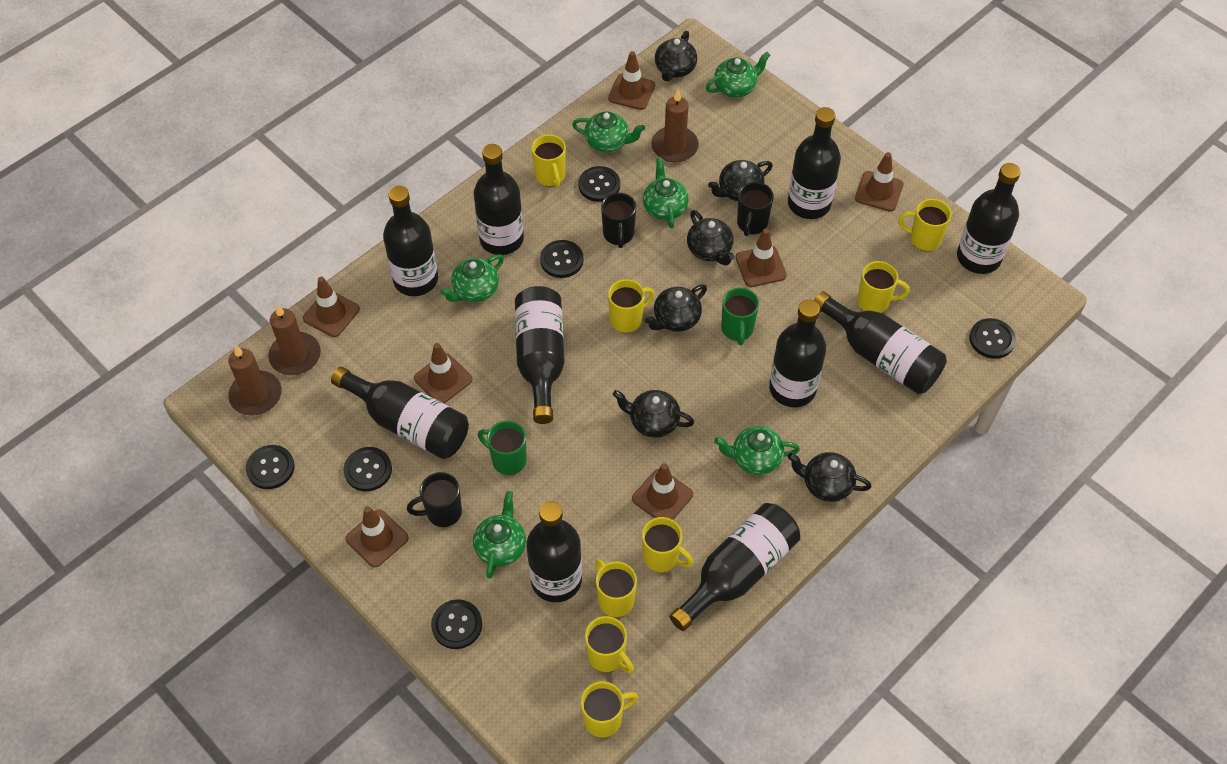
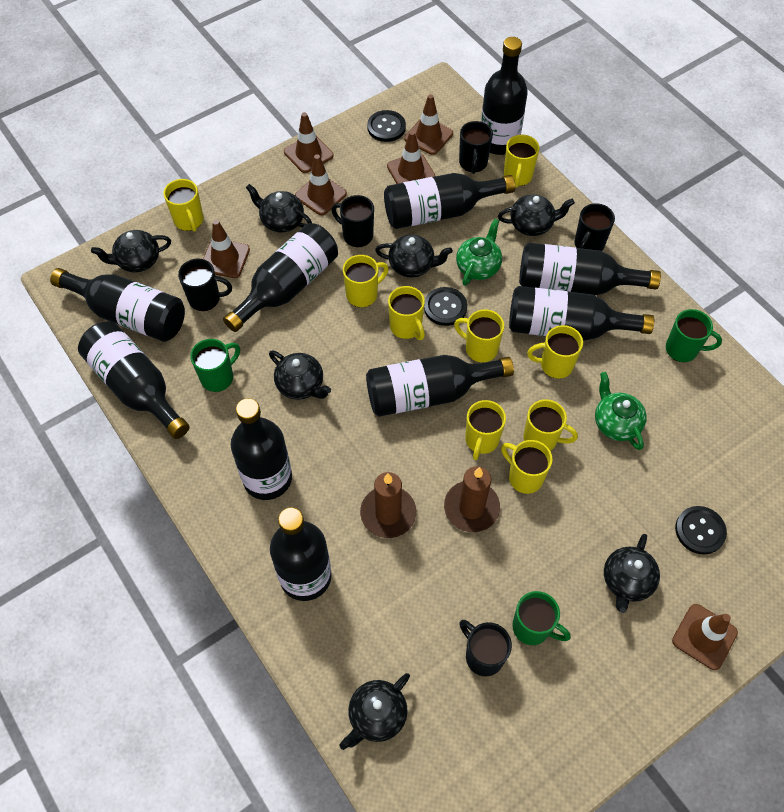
black button: [246,445,295,489] [344,447,392,491] [431,599,482,649] [540,240,584,278] [579,166,620,202] [969,318,1016,359] = 6 -> [367,110,406,142] [424,287,467,326] [675,506,727,554] = 3
black mug: [407,472,462,527] [601,193,636,248] [737,182,774,236] = 3 -> [178,258,232,311] [332,195,374,247] [459,121,493,174] [459,620,512,676] [574,203,615,251] = 5
black teapot: [613,390,694,438] [645,284,707,332] [655,31,697,81] [687,210,735,266] [708,160,773,201] [788,452,872,502] = 6 -> [91,230,171,272] [246,184,312,233] [269,351,331,400] [340,673,410,750] [375,235,453,278] [498,195,575,236] [604,534,660,613] = 7
brown candle: [228,345,282,416] [268,305,321,375] [651,90,699,163] = 3 -> [360,472,416,538] [444,466,500,532] = 2
brown traffic cone: [303,277,360,337] [346,506,409,567] [414,343,473,403] [608,51,655,110] [632,463,693,520] [735,229,787,287] [855,152,904,212] = 7 -> [203,220,250,278] [284,112,334,173] [295,154,347,215] [387,131,435,184] [404,94,453,155] [672,604,738,670] = 6
green mug: [478,421,527,475] [721,288,759,345] = 2 -> [190,339,240,392] [512,591,571,645] [666,309,722,362] = 3
green teapot: [440,254,504,302] [473,491,526,578] [572,111,645,152] [643,158,689,228] [706,52,770,98] [714,426,800,475] = 6 -> [456,219,502,286] [595,372,647,450] = 2
yellow mug: [532,134,566,188] [581,681,638,738] [585,616,634,673] [595,559,637,617] [608,279,655,333] [642,517,693,572] [857,261,910,313] [898,199,952,251] = 8 -> [164,179,203,232] [343,255,389,307] [388,286,425,340] [454,309,504,363] [465,400,506,460] [501,440,553,494] [504,134,539,187] [523,399,578,451] [527,325,583,379] = 9

